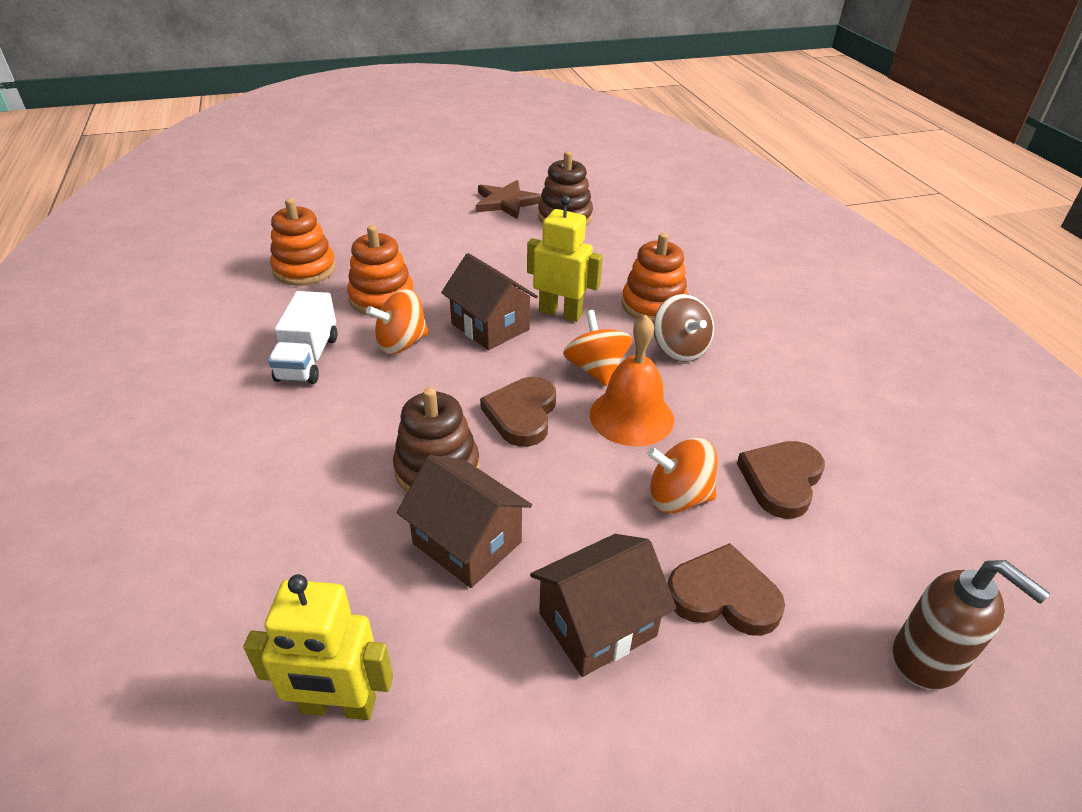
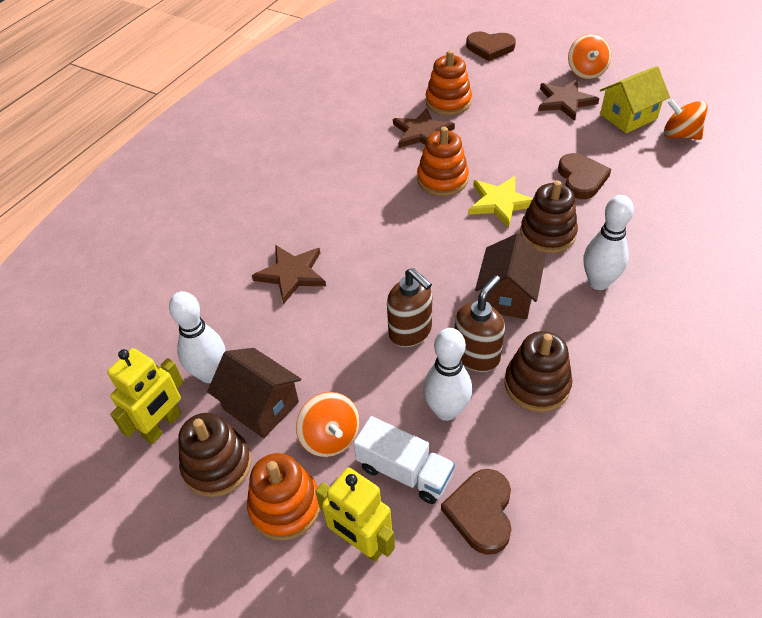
brown house: [397,455,532,588] [441,253,538,350] [530,534,676,677] = 3 -> [207,348,301,438] [475,233,545,319] = 2
brown soap dispenser: [893,560,1050,690] = 1 -> [387,268,432,347] [455,275,505,372] = 2
brown spinning top: [653,294,714,362] = 1 -> none = 0
brown stacking toy: [393,387,480,492] [538,151,593,226] = 2 -> [178,413,252,497] [505,331,573,412] [520,180,578,253] = 3
brown star: [476,180,542,219] = 1 -> [252,245,326,304] [393,108,455,148] [538,79,599,121] = 3
orange bell: [590,315,674,446] = 1 -> none = 0
white bowling pin: none = 0 -> [169,291,225,383] [423,328,472,421] [584,195,634,290] = 3
yellow house: none = 0 -> [600,66,670,133] = 1
yellow star: none = 0 -> [468,176,533,228] = 1

